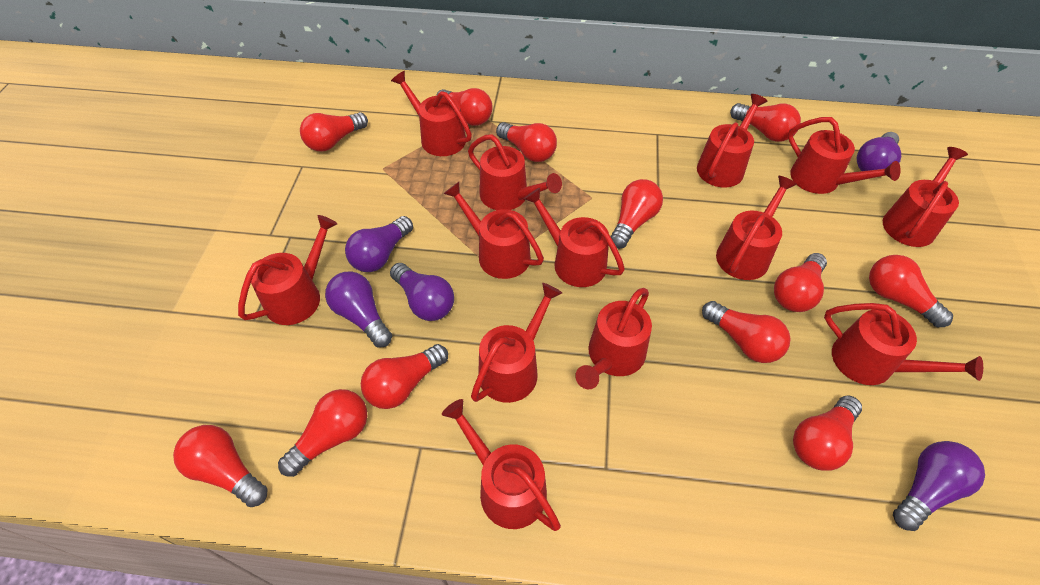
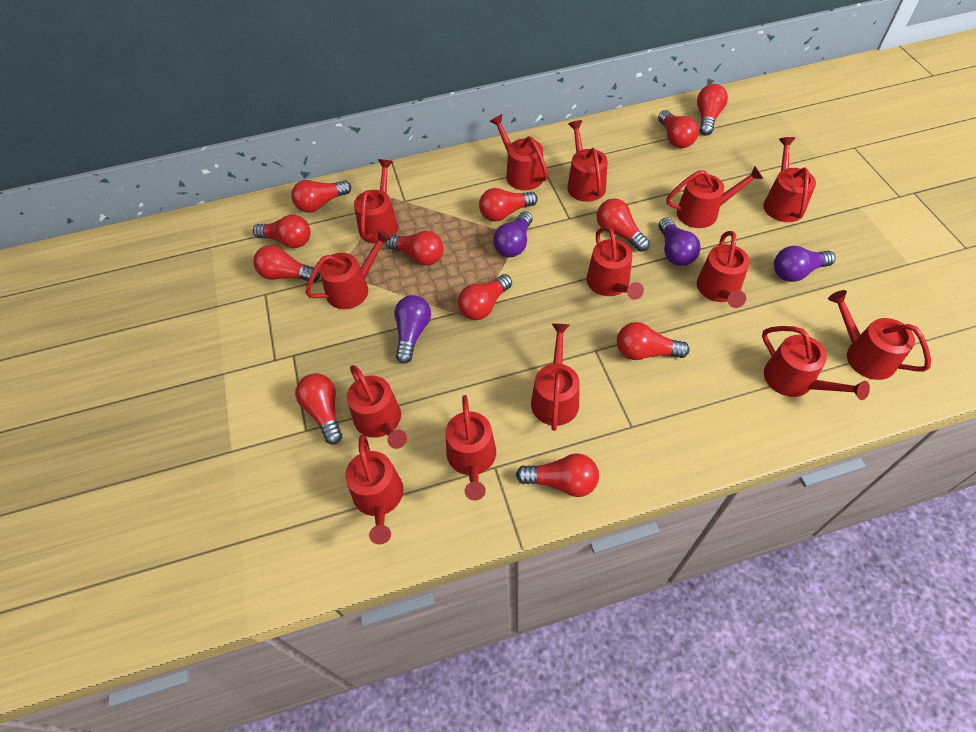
purple light bulb: [325,271,392,347] [345,216,413,272] [390,263,454,321] [857,132,901,171] [893,441,985,531] = 5 -> [394,295,431,364] [493,211,532,257] [658,218,701,266] [774,246,836,282] = 4
red watering can: [238,215,338,325] [391,71,472,156] [442,399,561,531] [443,182,544,279] [468,134,562,210] [471,283,562,403] [524,187,625,287] [575,288,652,389] [697,94,767,188] [716,176,797,280] [788,117,901,194] [824,303,983,385] [883,147,968,247] = 13 -> [306,230,392,309] [345,435,403,544] [347,365,407,449] [354,159,398,244] [445,395,496,501] [490,114,548,191] [531,323,580,431] [567,120,608,202] [587,227,644,300] [667,166,763,228] [697,231,750,308] [762,326,870,400] [763,137,816,222] [828,290,931,380] = 14

